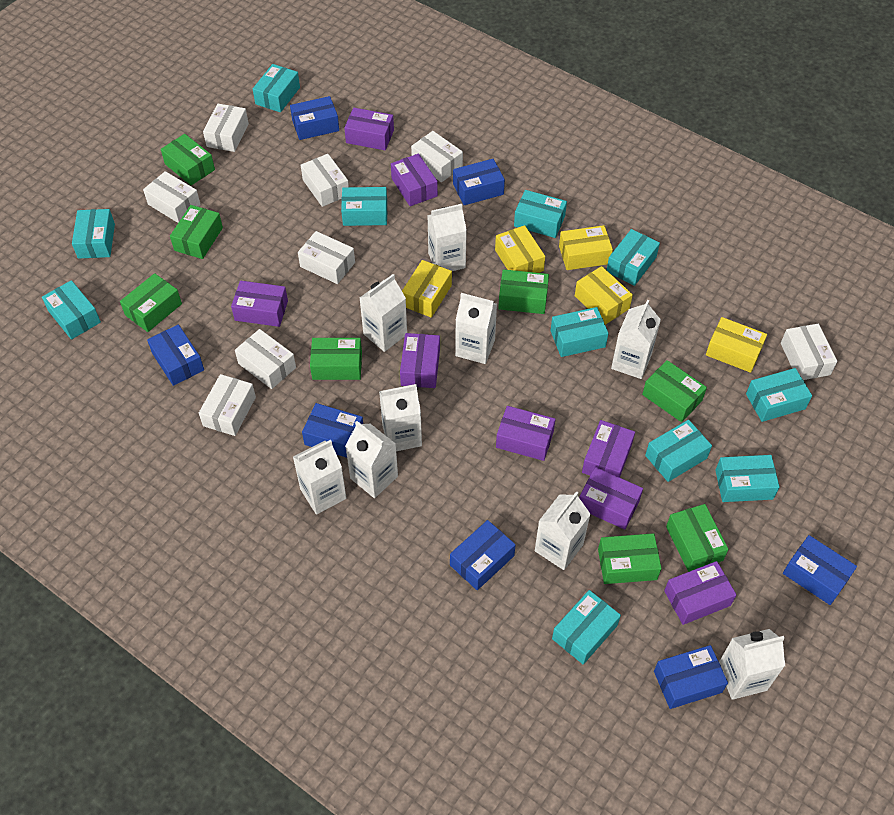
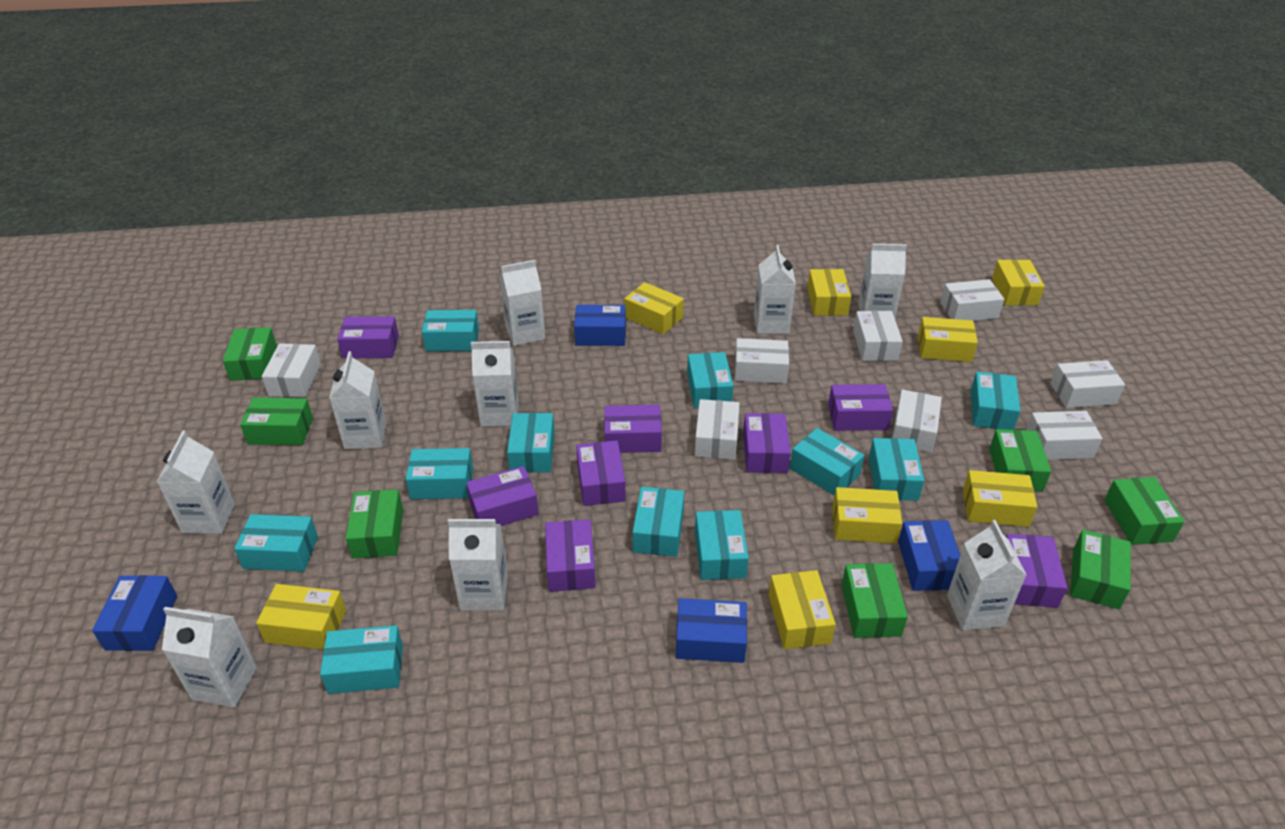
blue box: [147,324,204,386] [290,96,339,140] [302,403,363,458] [450,520,516,590] [453,159,505,205] [654,645,728,709] [783,535,857,605] = 7 -> [92,575,177,651] [574,305,626,346] [676,598,747,663] [898,520,960,591] = 4
green box: [120,273,182,332] [161,134,215,185] [170,205,223,259] [310,338,362,380] [498,269,549,314] [598,533,661,584] [642,360,707,422] [666,504,729,572] = 8 -> [223,327,277,381] [240,398,313,445] [346,490,403,558] [841,563,908,638] [989,429,1051,491] [1070,530,1131,609] [1104,477,1185,545] = 7
yellow box: [402,260,452,318] [495,225,545,273] [559,225,613,270] [575,266,633,325] [706,317,767,373] = 5 -> [256,584,346,650] [624,282,684,334] [769,570,836,649] [807,269,851,316] [832,487,902,544] [918,317,978,362] [963,470,1037,527] [992,259,1045,306] = 8

